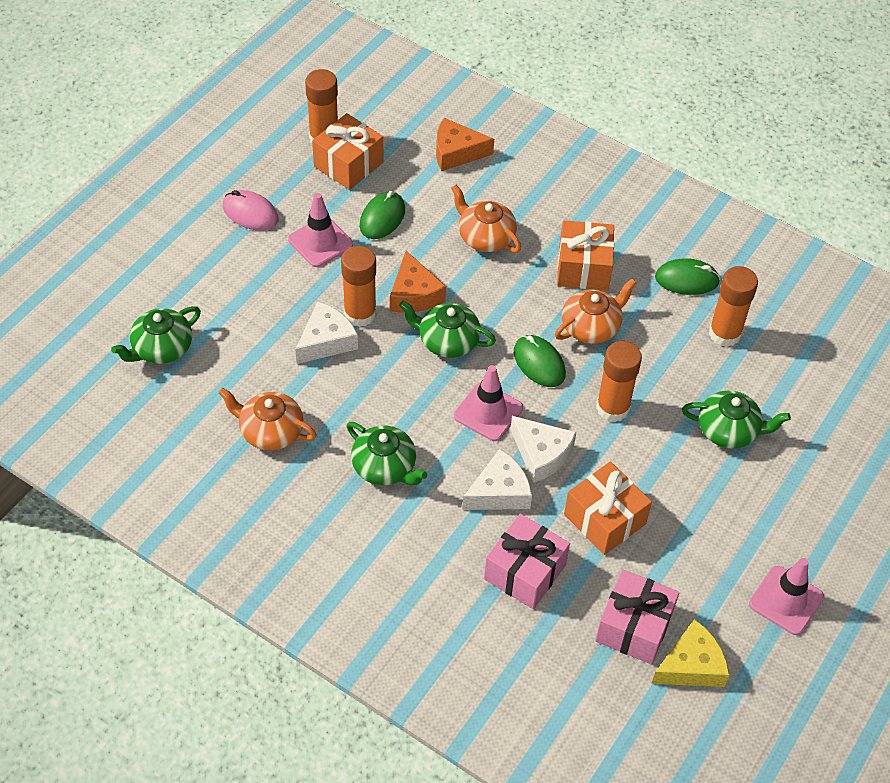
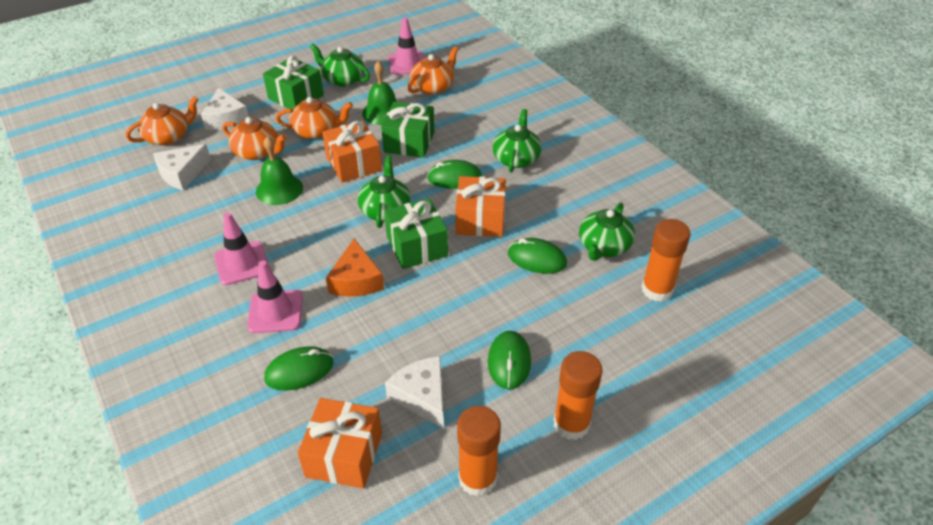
green bell: none = 0 -> [256,136,303,205] [362,61,397,125] = 2
green gift: none = 0 -> [263,56,324,110] [381,102,434,158] [384,198,448,269] = 3
green mouse: [360,191,405,239] [514,335,566,387] [655,258,720,295] = 3 -> [264,346,333,391] [427,160,482,189] [488,331,531,390] [508,238,567,274] = 4
orange cheese: [390,251,446,313] [436,118,494,171] = 2 -> [326,239,384,297] = 1
orange glue stick: [305,69,338,143] [341,246,377,327] [596,341,642,422] [709,266,758,347] = 4 -> [457,406,501,497] [554,351,603,440] [642,219,691,302] = 3
orange teapot: [218,388,316,451] [451,185,521,253] [555,279,636,344] = 3 -> [126,96,199,146] [223,117,287,160] [276,97,353,139] [407,47,459,95] = 4
pink gift: [484,514,570,609] [595,569,679,664] = 2 -> none = 0
pink mouse: [223,190,279,231] = 1 -> none = 0
yellow cheese: [652,619,729,687] = 1 -> none = 0

